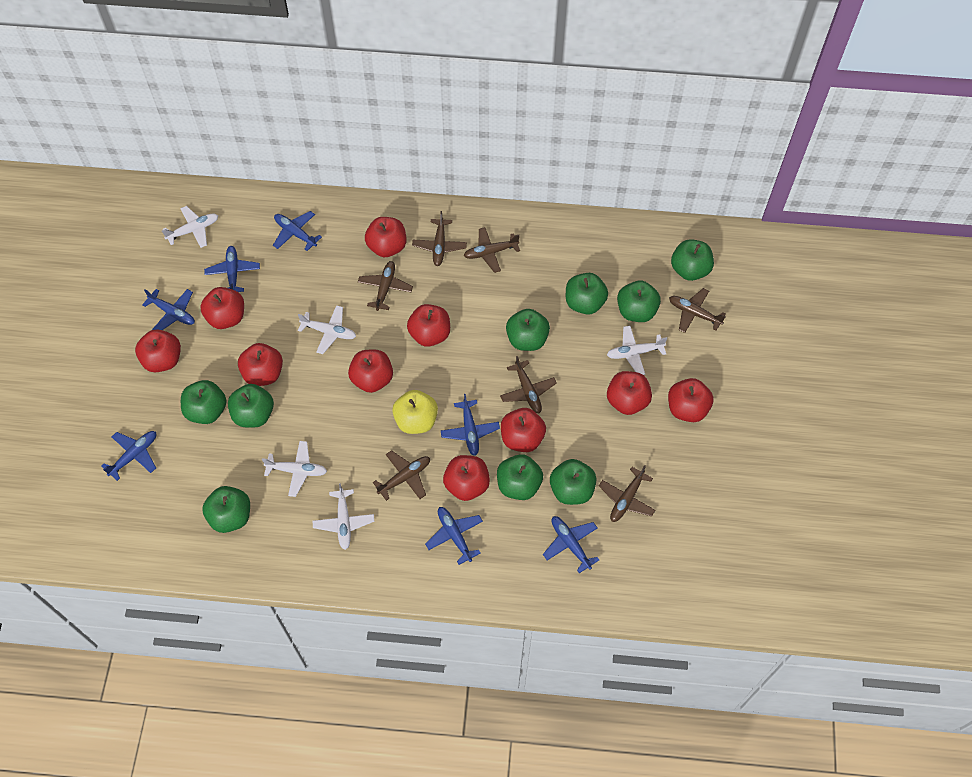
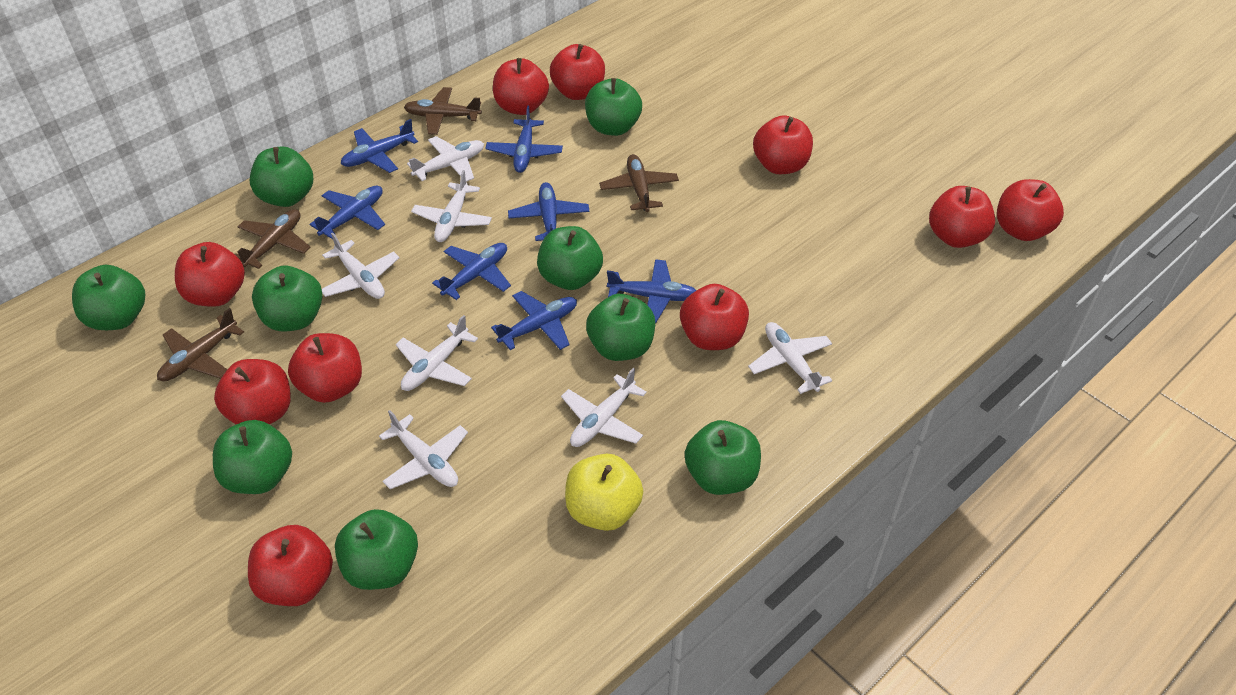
brown plane: [358,261,413,311] [373,450,430,501] [412,211,467,266] [464,227,520,273] [500,356,557,414] [599,465,655,522] [669,288,726,333] = 7 -> [157,308,244,382] [235,209,310,269] [404,87,482,135] [599,154,679,212] = 4
white plane: [162,206,218,248] [262,441,327,497] [298,305,356,354] [313,483,374,550] [607,326,667,375] = 5 -> [322,233,400,299] [379,410,468,489] [396,315,478,391] [407,136,484,182] [411,170,492,242] [561,368,647,447] [748,322,832,394] = 7

